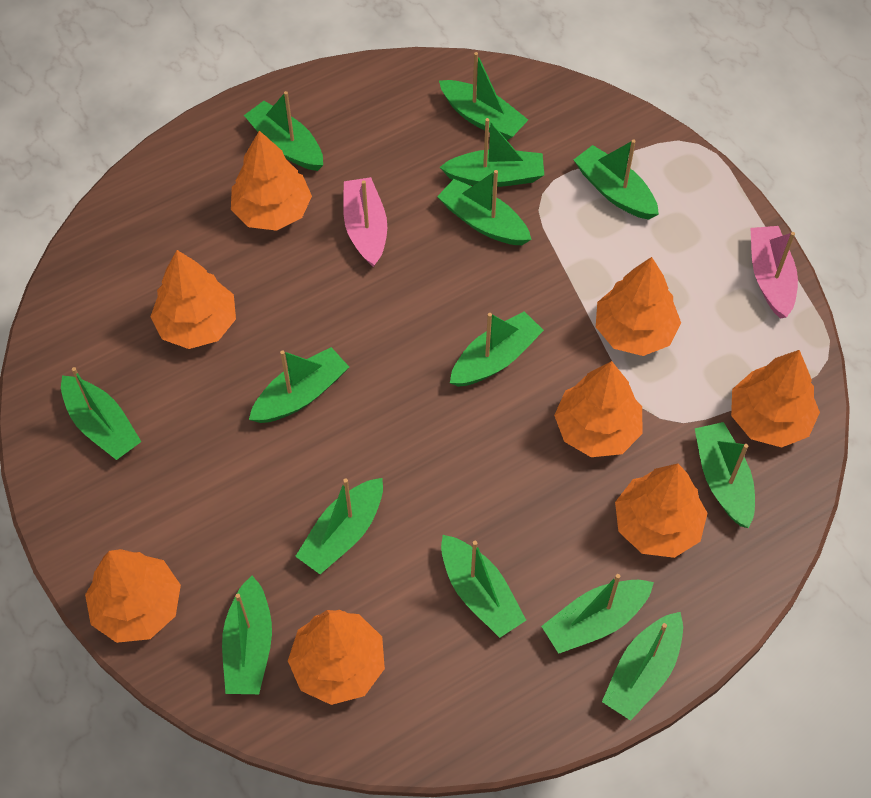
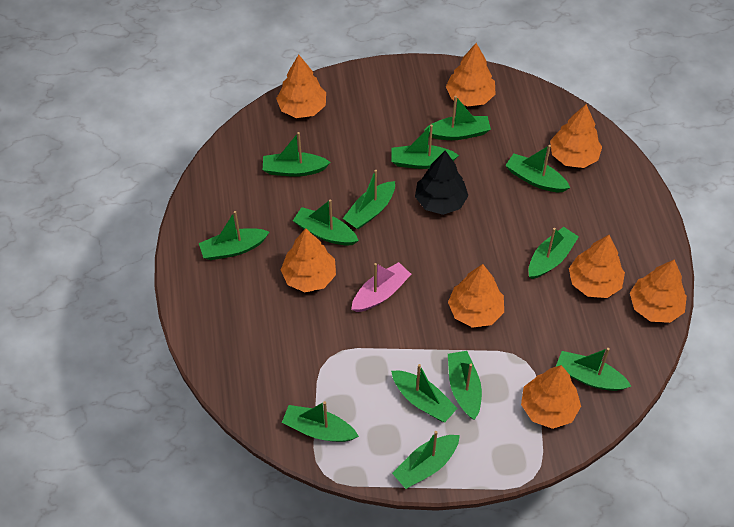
black tree: none = 0 -> [415,150,468,215] = 1
green boat: [61,367,141,460] [222,576,272,694] [244,91,323,171] [249,347,349,423] [295,478,383,574] [437,170,532,245] [439,52,528,140] [440,118,544,187] [441,535,526,638] [450,311,544,387] [541,574,654,654] [574,140,659,220] [602,612,683,721] [695,422,755,528] = 14 -> [199,211,269,260] [263,132,331,177] [282,401,359,442] [293,199,359,246] [343,170,395,229] [391,124,459,169] [391,364,457,422] [392,431,460,489] [424,96,491,140] [448,351,482,420] [505,145,570,192] [528,227,579,279] [556,348,631,391] = 13
pink boat: [343,177,387,267] [751,226,798,319] = 2 -> [351,262,411,312] = 1

